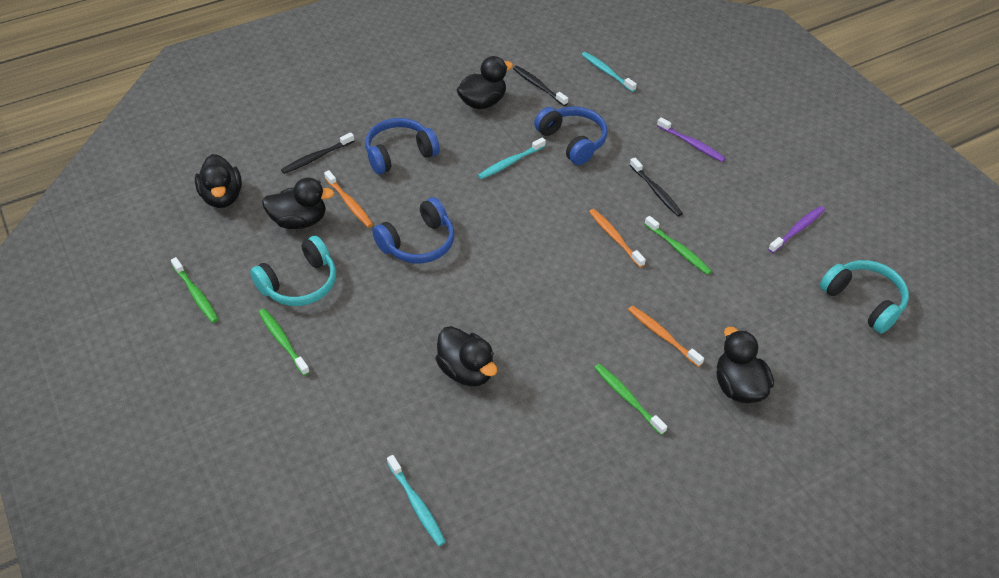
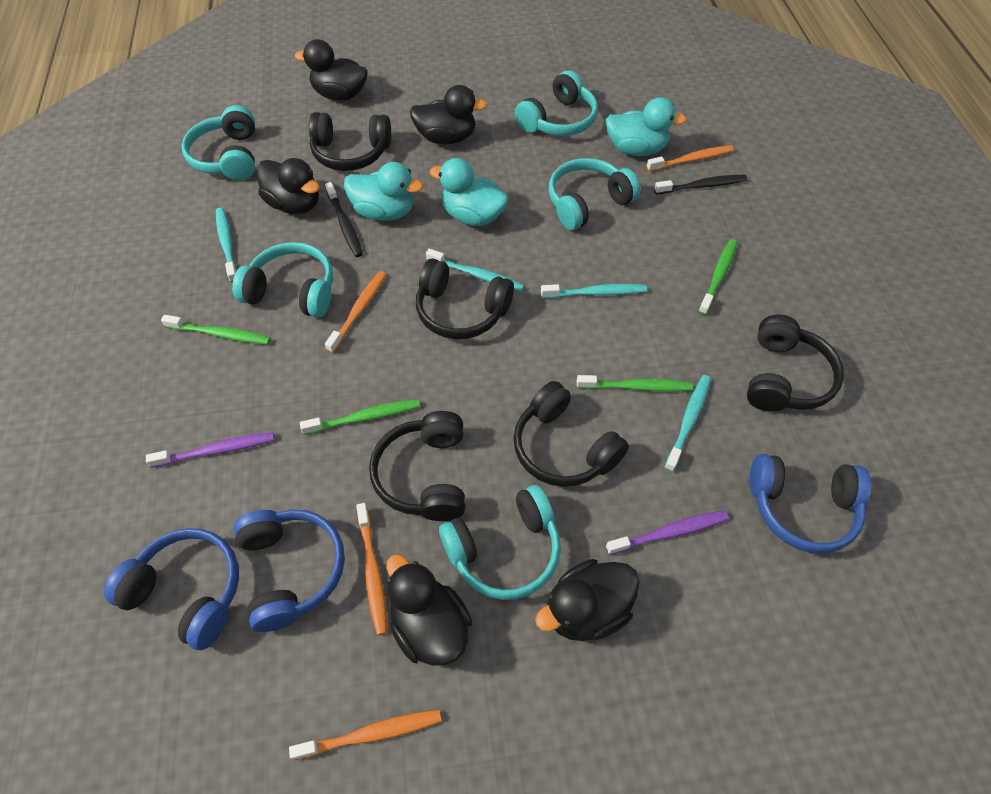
black headphones: none = 0 -> [309,112,391,171] [369,411,465,521] [416,258,514,339] [513,381,629,487] [747,315,844,412] = 5
black toothbrush: [281,132,354,174] [513,66,568,106] [630,158,683,217] = 3 -> [325,182,363,257] [654,175,747,195] = 2
orange toothbrush: [324,170,373,227] [589,209,646,268] [628,306,704,367] = 3 -> [289,709,442,760] [325,271,387,353] [356,503,388,635] [646,145,734,171] = 4
turquoise duck: none = 0 -> [344,162,423,221] [430,158,509,226] [606,97,687,156] = 3
turquoise headphones: [250,236,336,306] [820,260,909,333] = 2 -> [182,105,255,181] [232,242,333,318] [439,485,561,600] [515,70,598,136] [549,158,641,230] = 5
turquoise toothbrush: [387,455,446,546] [478,137,546,179] [581,52,637,92] = 3 -> [216,208,237,283] [426,249,524,292] [541,284,647,298] [664,375,711,472] = 4

